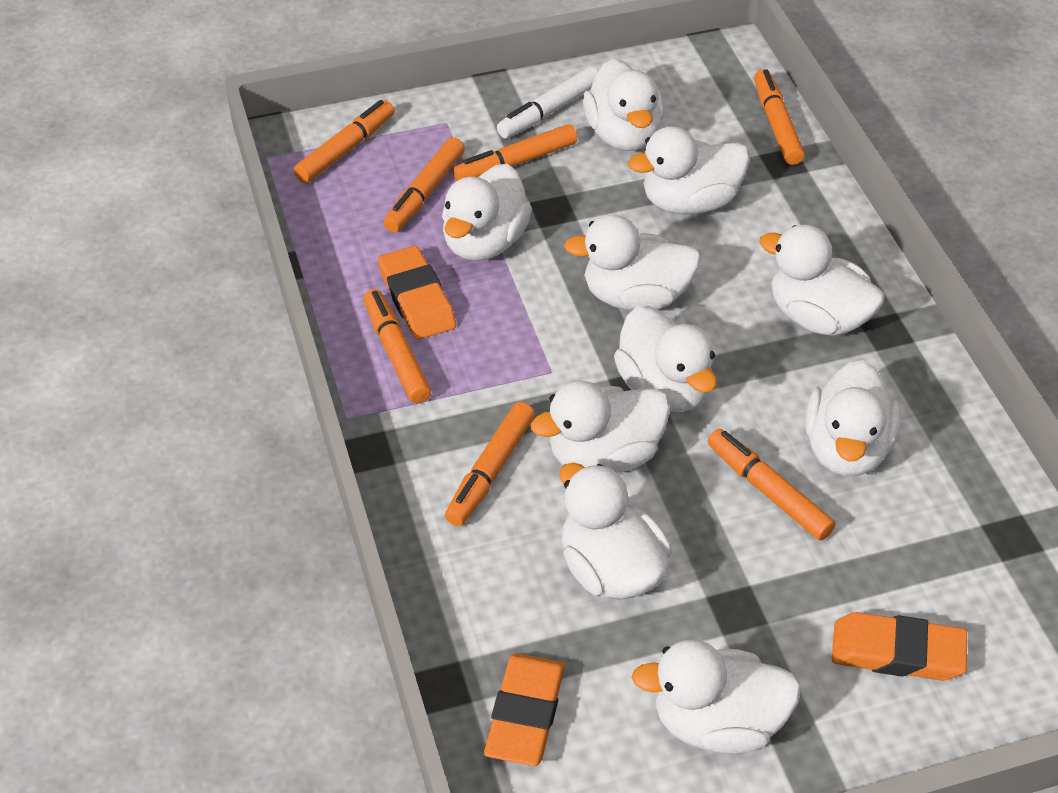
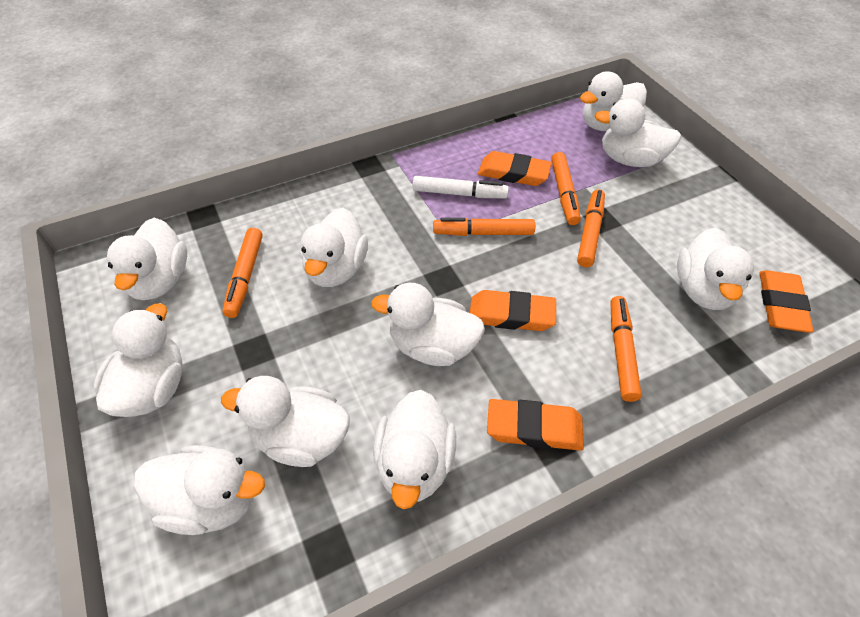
orange eraser: [378,246,456,340] [484,653,565,766] [832,612,967,681] = 3 -> [470,290,556,331] [478,151,552,186] [487,399,584,451] [760,270,814,333] = 4
orange marker: [294,100,395,183] [364,289,431,403] [384,137,465,232] [445,402,535,526] [453,124,577,181] [707,429,836,541] [754,69,805,165] = 7 -> [223,228,263,318] [433,218,535,236] [551,152,581,225] [577,189,605,267] [611,296,642,402] = 5

